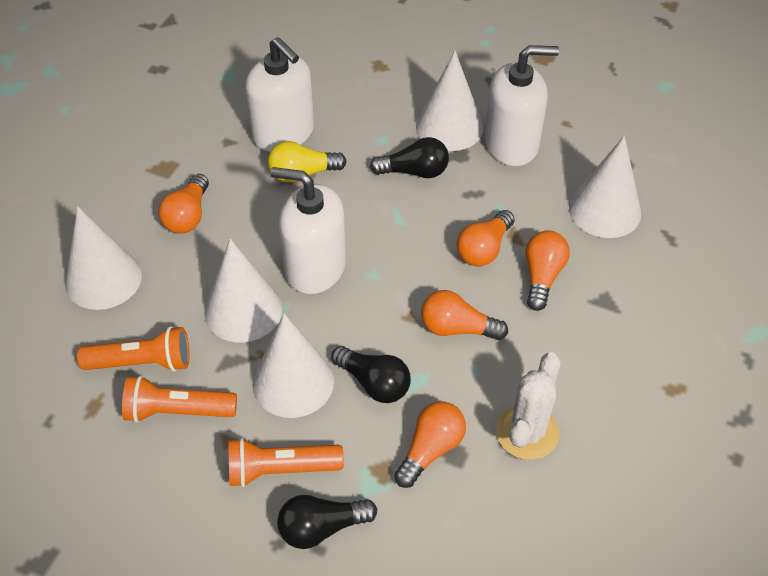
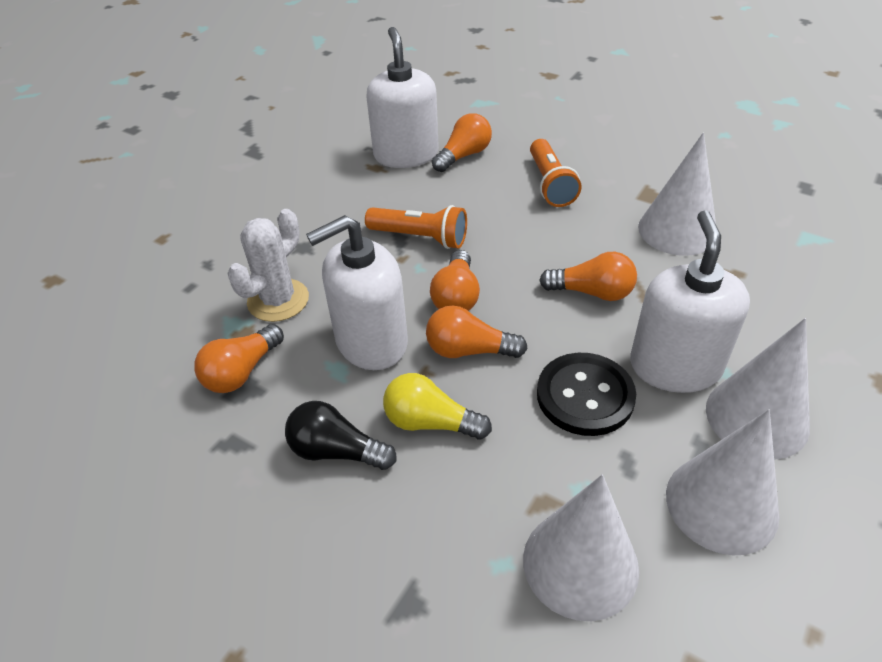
black button: none = 0 -> [537,353,636,436] = 1
black light bulb: [277,495,377,549] [331,346,411,403] [370,137,449,178] = 3 -> [285,401,397,470] = 1
orange flashlight: [77,326,190,372] [122,376,237,423] [228,438,344,487] = 3 -> [365,205,467,249] [530,139,582,207] = 2
white cone: [65,206,142,310] [204,239,282,343] [252,314,334,418] [416,51,483,151] [569,136,641,238] = 5 -> [523,475,639,621] [638,132,716,256] [666,410,779,555] [706,318,810,460] = 4

